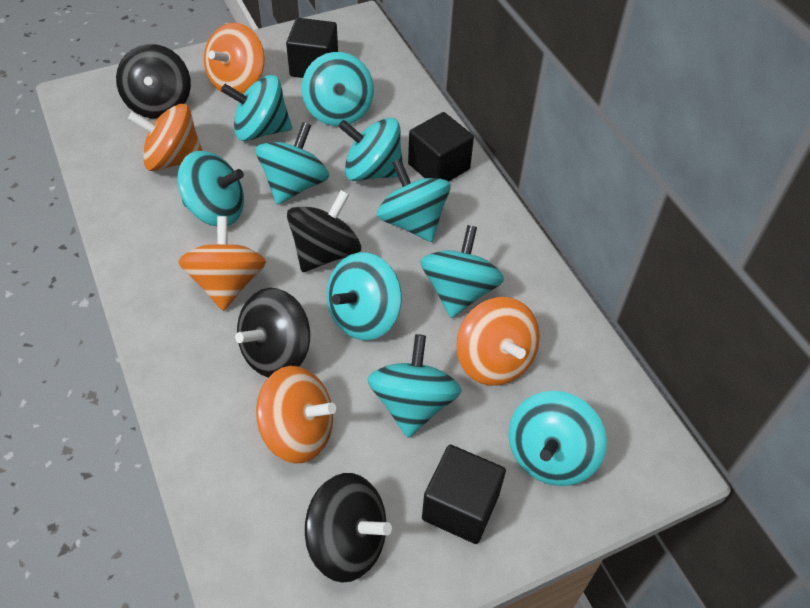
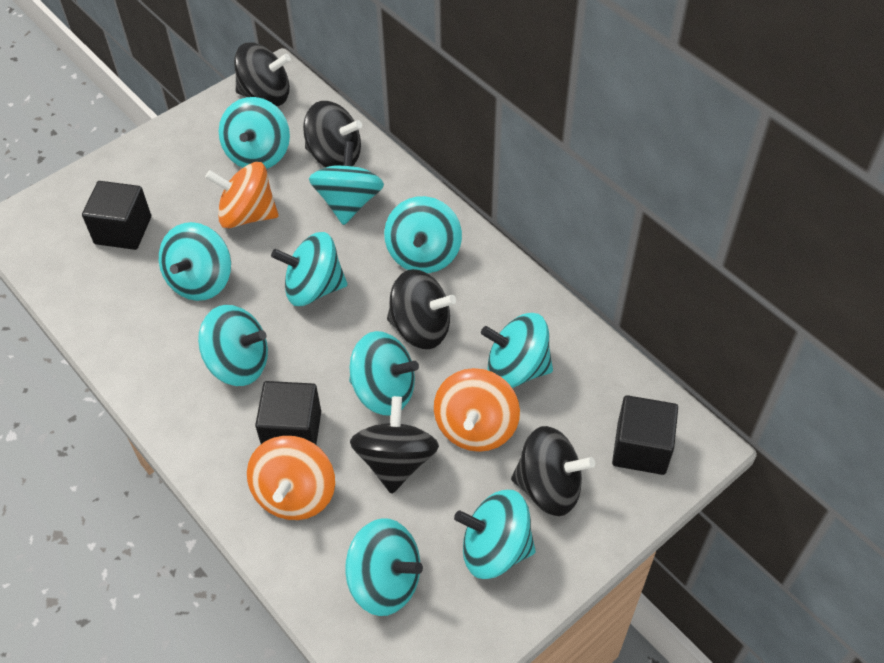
black spinning top: [116,44,191,119] [235,288,310,378] [287,190,361,272] [305,473,392,583] = 4 -> [234,43,291,106] [303,101,362,167] [350,396,439,494] [387,269,456,349] [511,426,595,516] = 5
orange spinning top: [128,104,203,171] [178,216,266,311] [204,23,264,94] [256,366,336,464] [456,297,540,386] = 5 -> [205,162,278,228] [247,436,335,520] [434,368,520,452] = 3

